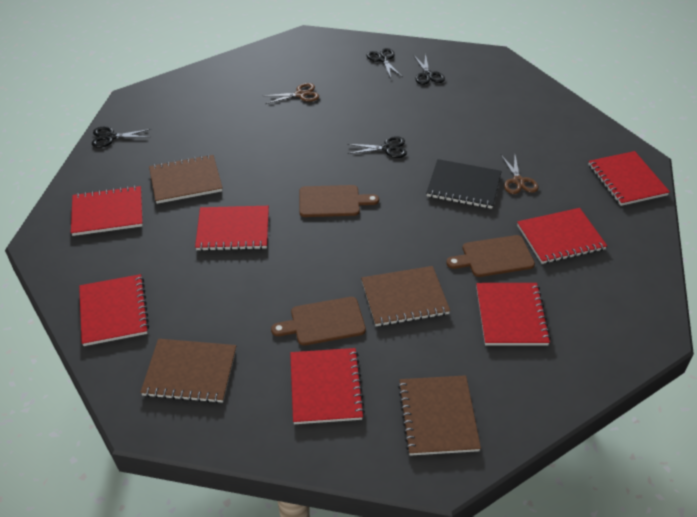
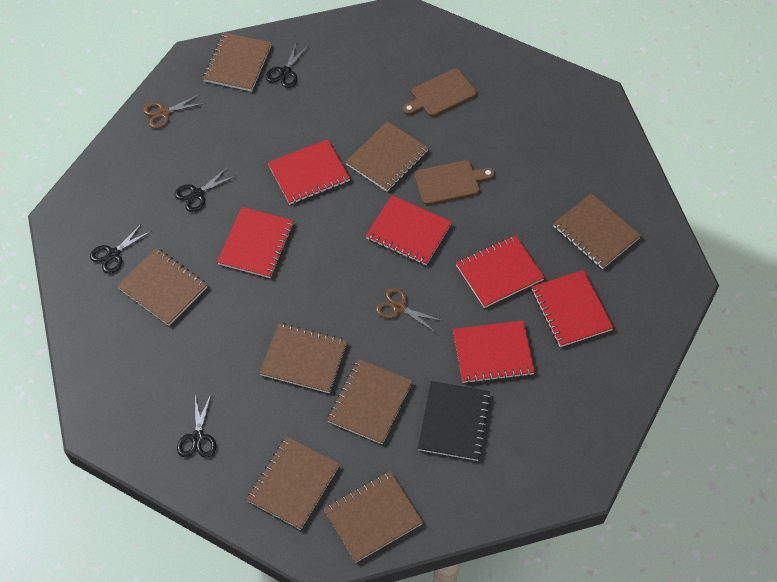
brown cutting board: [271,297,366,346] [299,185,379,217] [446,235,535,277] = 3 -> [403,69,477,117] [414,160,495,205] = 2
brown notebook: [140,339,236,403] [149,154,223,204] [361,266,450,327] [398,375,481,456] = 4 -> [117,248,207,326] [203,32,271,92] [246,436,340,530] [260,323,347,393] [324,471,423,563] [327,359,413,444] [346,121,428,192] [553,193,641,269] = 8
red notebook: [71,186,143,236] [79,274,149,346] [195,206,269,251] [290,348,365,424] [476,283,551,346] [517,208,607,264] [588,151,670,206] = 7 -> [217,207,294,278] [268,139,350,204] [366,195,452,265] [453,320,535,384] [456,235,545,308] [532,270,614,347] = 6

